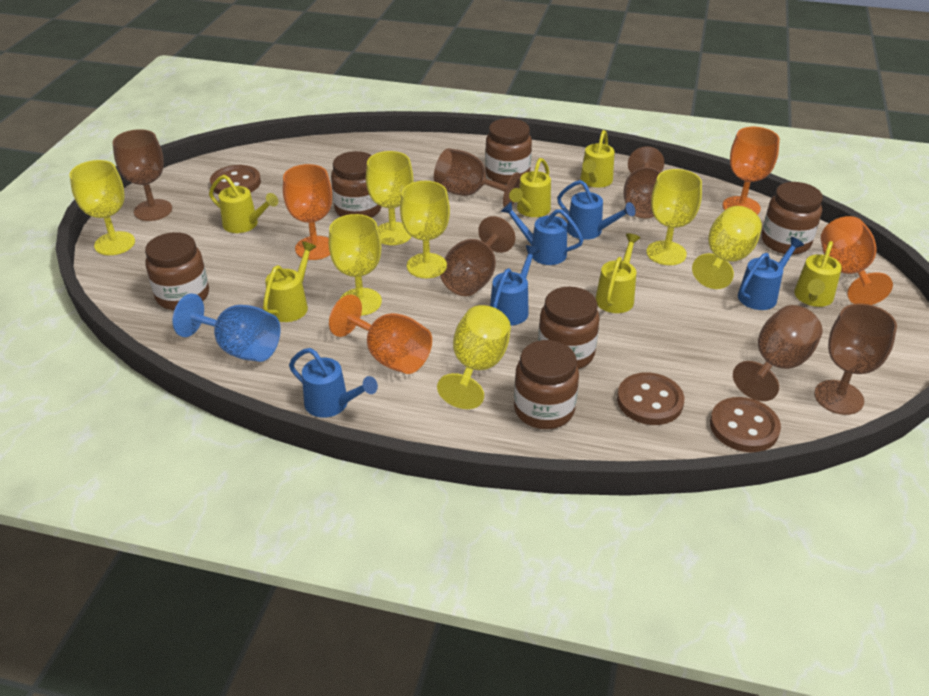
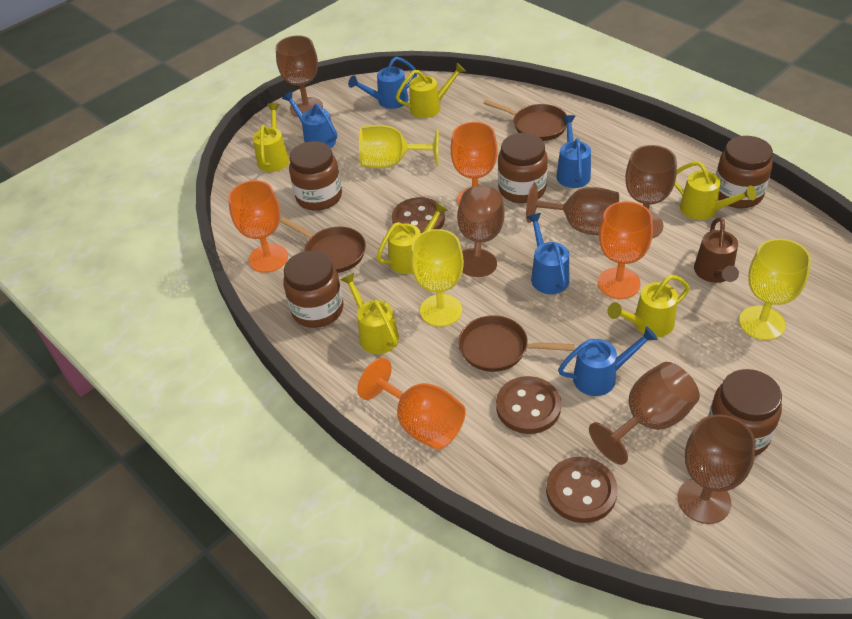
blue goblet: [172,293,281,362] = 1 -> none = 0
brown jar: [145,232,209,310] [331,151,381,218] [485,118,532,184] [514,340,579,429] [538,287,600,369] [762,182,823,255] = 6 -> [283,251,343,328] [289,141,342,211] [498,133,548,203] [708,369,782,456] [716,136,773,208] = 5
brown pan: none = 0 -> [280,217,366,273] [458,315,575,372] [483,100,567,141] = 3
brown watering can: none = 0 -> [694,217,739,283] = 1
yellow goblet: [70,160,135,255] [328,214,382,316] [366,151,413,245] [400,181,450,278] [437,305,511,409] [646,169,702,265] [692,206,762,289] = 7 -> [359,125,439,168] [411,229,464,327] [739,239,811,340] = 3

